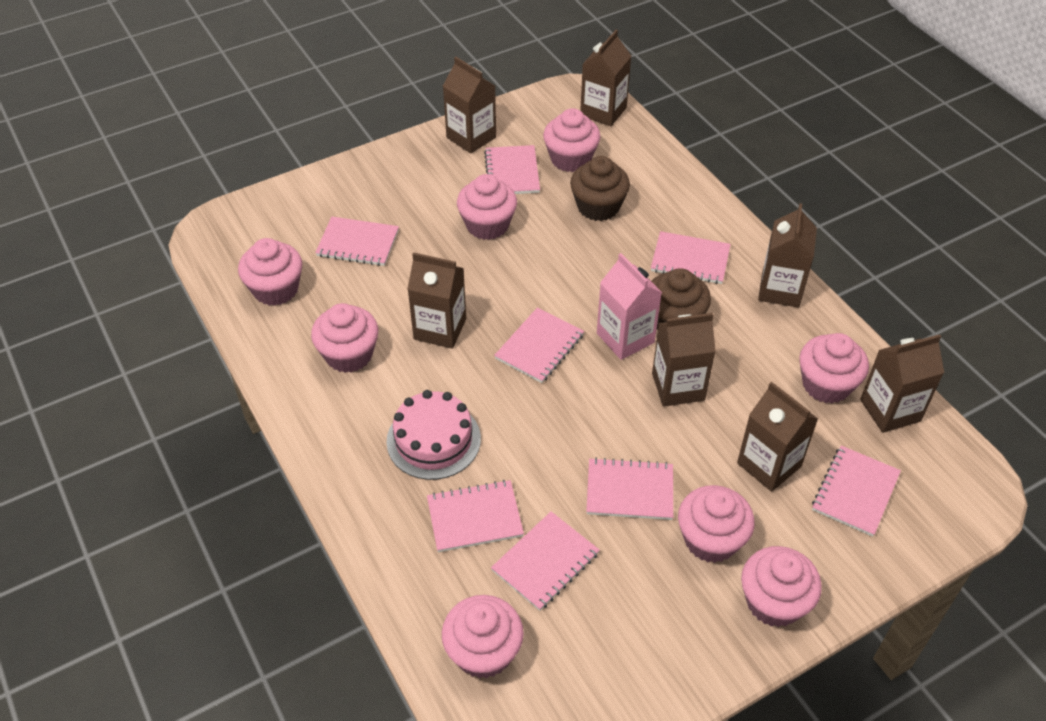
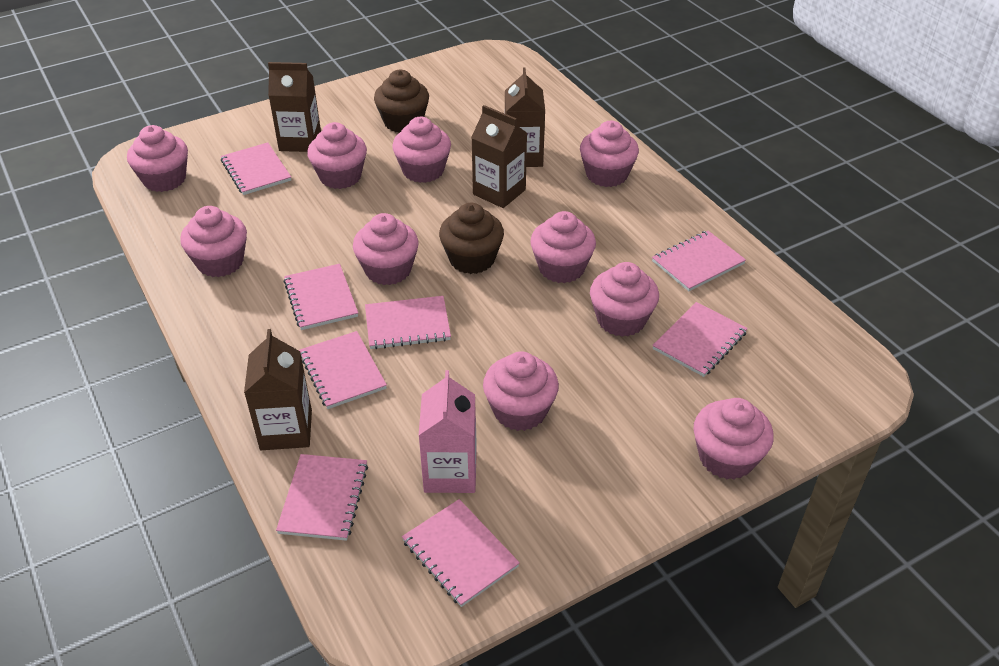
brown carton: [407,252,466,349] [443,57,496,154] [580,30,631,127] [652,313,716,407] [737,382,818,492] [758,203,817,308] [860,334,944,433] = 7 -> [244,329,312,450] [268,62,321,152] [471,105,527,208] [505,68,545,167] = 4
pink cake: [386,390,481,480] = 1 -> none = 0
pink cupcake: [238,238,302,306] [311,303,378,373] [442,595,524,679] [457,174,517,240] [543,108,601,172] [678,485,755,563] [741,546,822,627] [799,333,869,404] = 8 -> [127,125,188,192] [180,206,247,277] [307,122,367,189] [353,213,419,285] [392,117,451,183] [483,351,559,431] [530,211,596,283] [580,121,639,187] [590,262,659,337] [693,398,774,480] = 10

